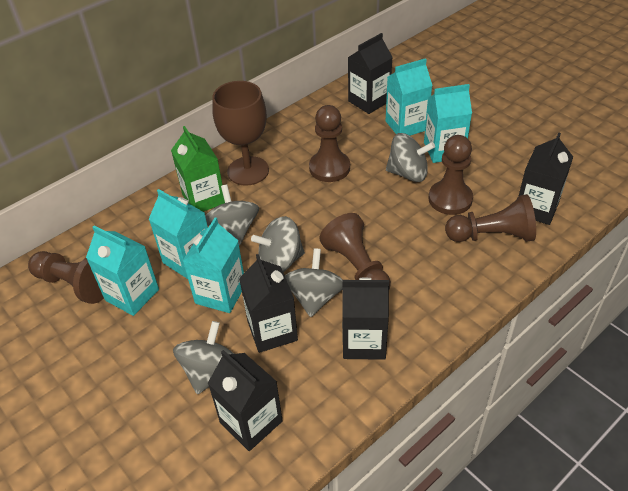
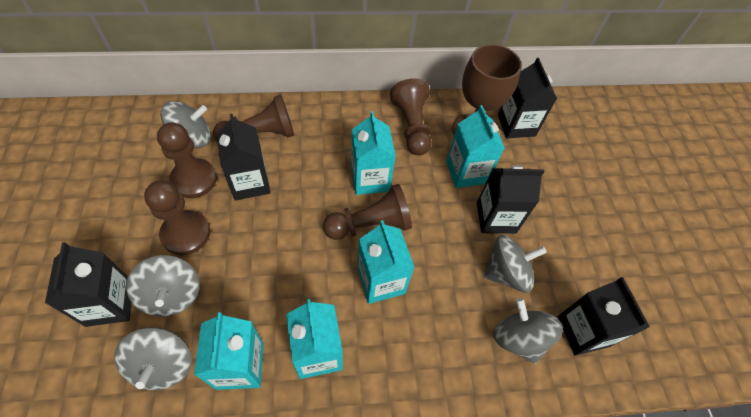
green carton: [171,126,225,212] = 1 -> none = 0

